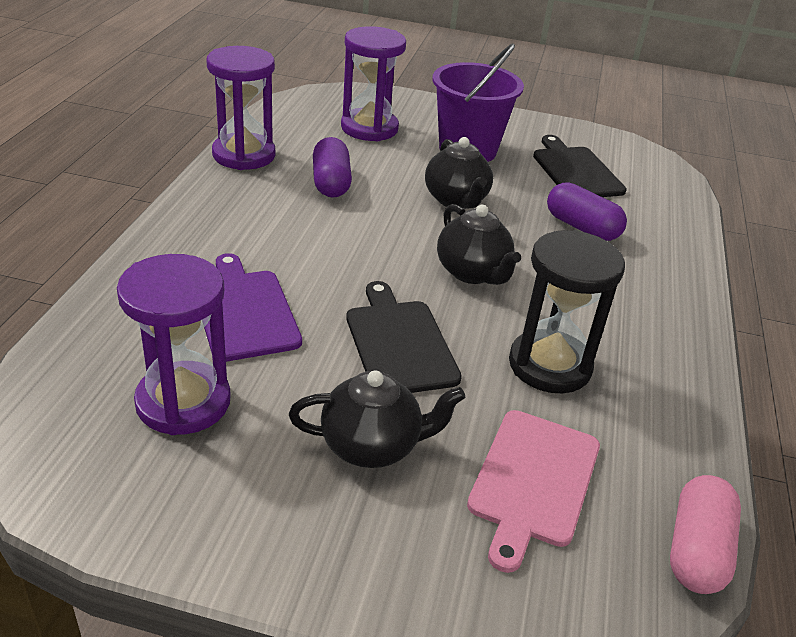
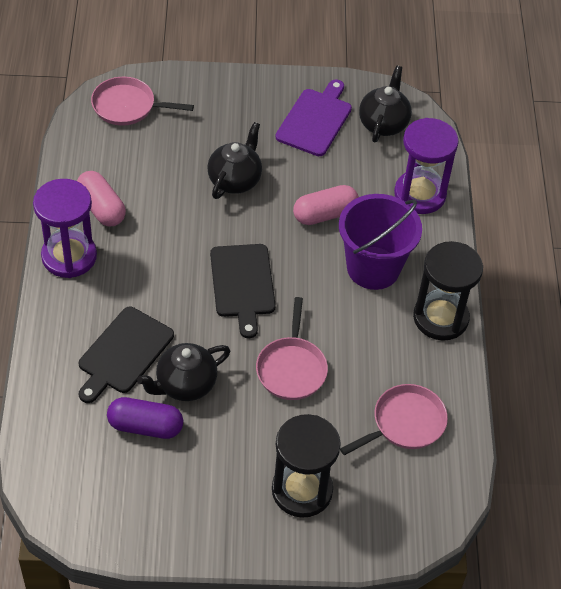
black hourglass: [509,230,625,393] = 1 -> [272,414,341,518] [413,241,483,341] = 2
pink capsule: [670,475,741,594] = 1 -> [77,171,126,227] [293,185,359,225] = 2
pink cutting board: [467,410,600,573] = 1 -> none = 0
pink pan: none = 0 -> [91,77,194,125] [256,297,328,400] [340,384,448,455] = 3
purple capsule: [313,137,352,198] [547,182,627,241] = 2 -> [107,397,183,439] = 1
purple hourglass: [117,254,231,435] [206,46,275,170] [341,26,406,141] = 3 -> [33,179,97,278] [394,118,459,214] = 2

